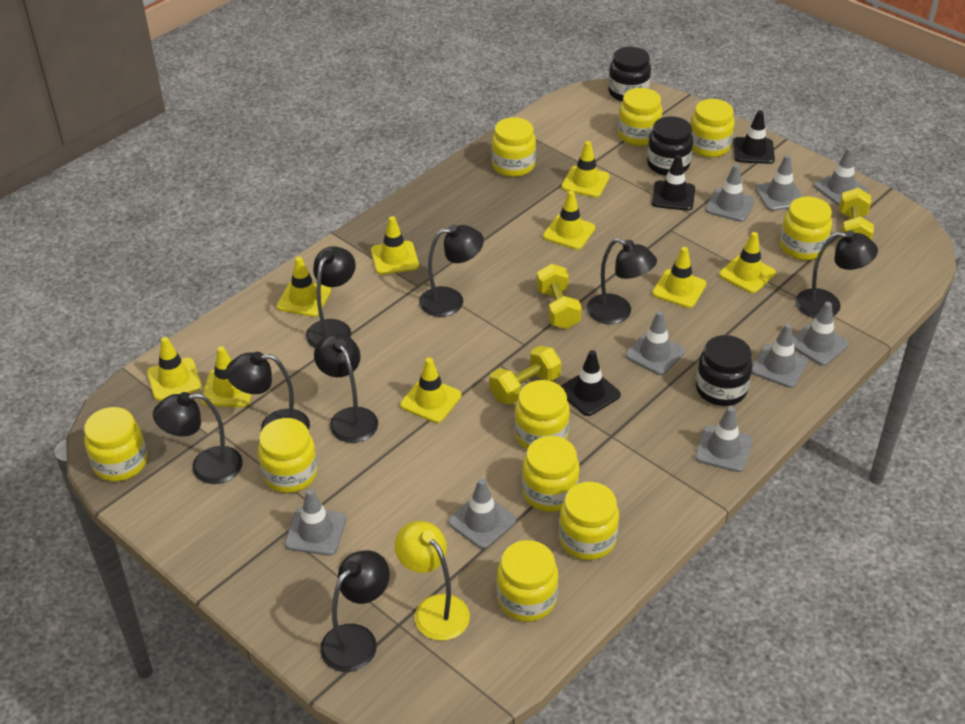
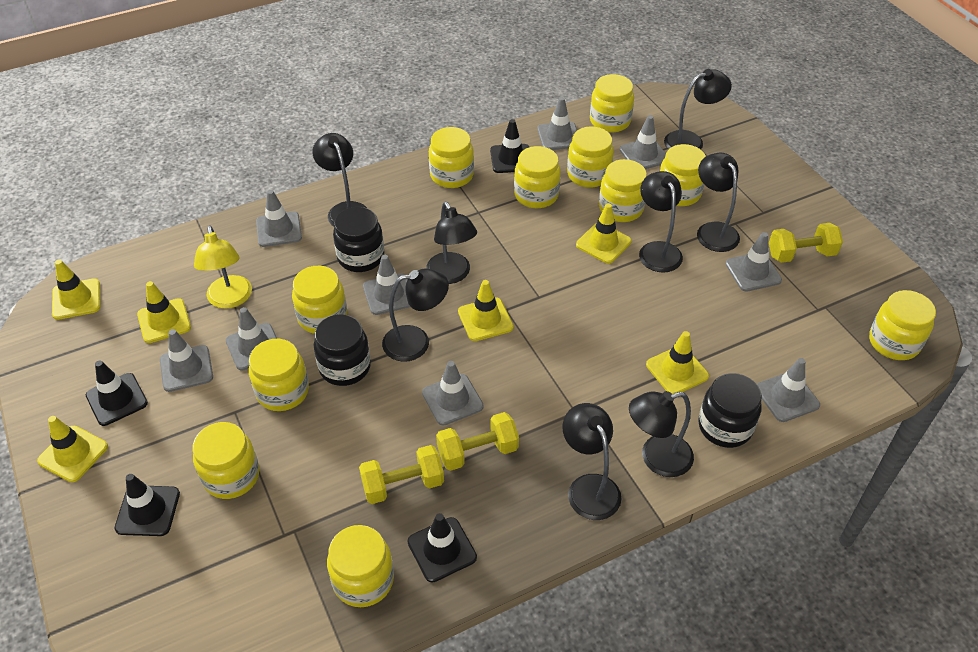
black traffic cone: [561,350,621,416] [652,155,695,211] [733,110,775,164] = 3 -> [86,360,148,426] [114,474,180,536] [407,513,477,582] [490,119,529,173] = 4
yellow jar: [84,407,147,482] [258,418,317,493] [492,117,536,177] [497,540,558,622] [514,380,570,449] [522,436,580,512] [559,482,619,560] [618,88,662,146] [690,99,735,158] [780,196,832,260] = 10 -> [192,422,259,499] [249,339,309,411] [292,266,347,334] [327,525,394,607] [429,127,474,188] [514,146,561,208] [567,126,614,188] [590,74,634,133] [599,159,647,222] [660,144,706,206] [869,290,936,360] = 11
yellow traffic cone: [147,337,202,401] [201,346,252,407] [277,257,331,317] [371,216,419,275] [400,358,461,423] [543,191,595,250] [561,141,610,198] [652,247,706,308] [719,232,776,293] = 9 -> [37,416,108,482] [52,259,101,320] [137,281,191,343] [458,280,514,341] [576,203,632,264] [646,331,709,394] = 6

